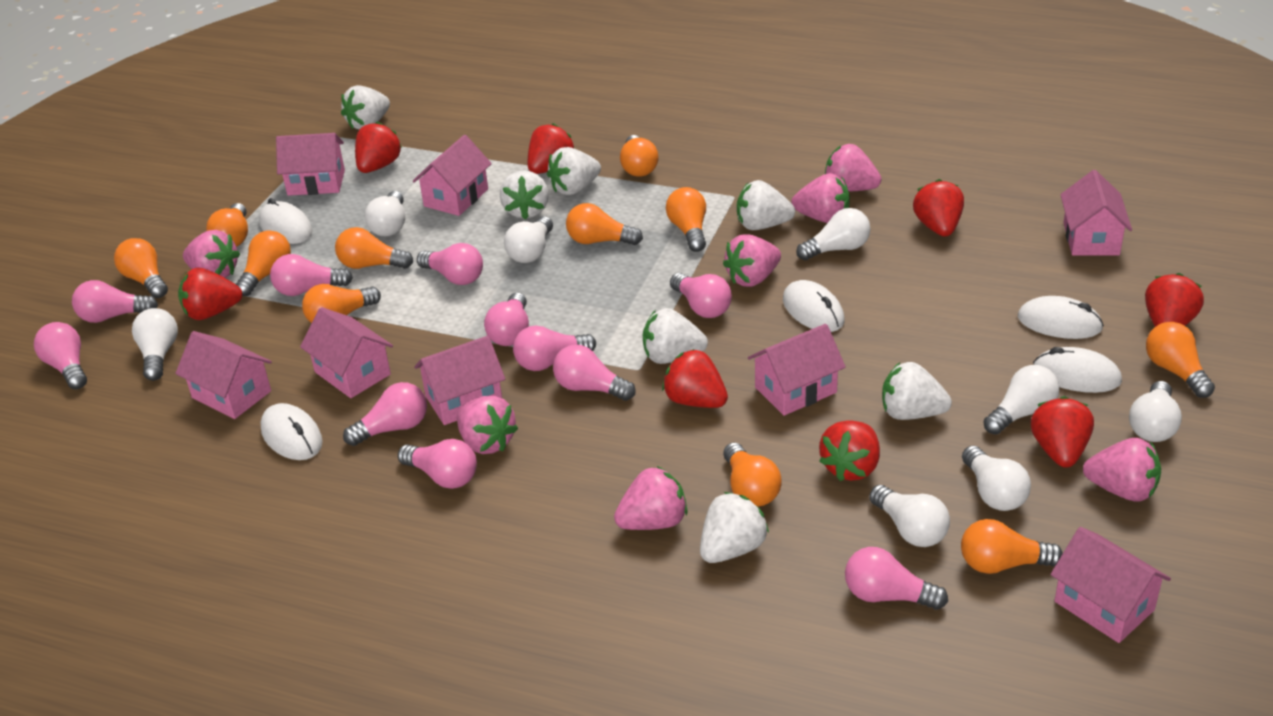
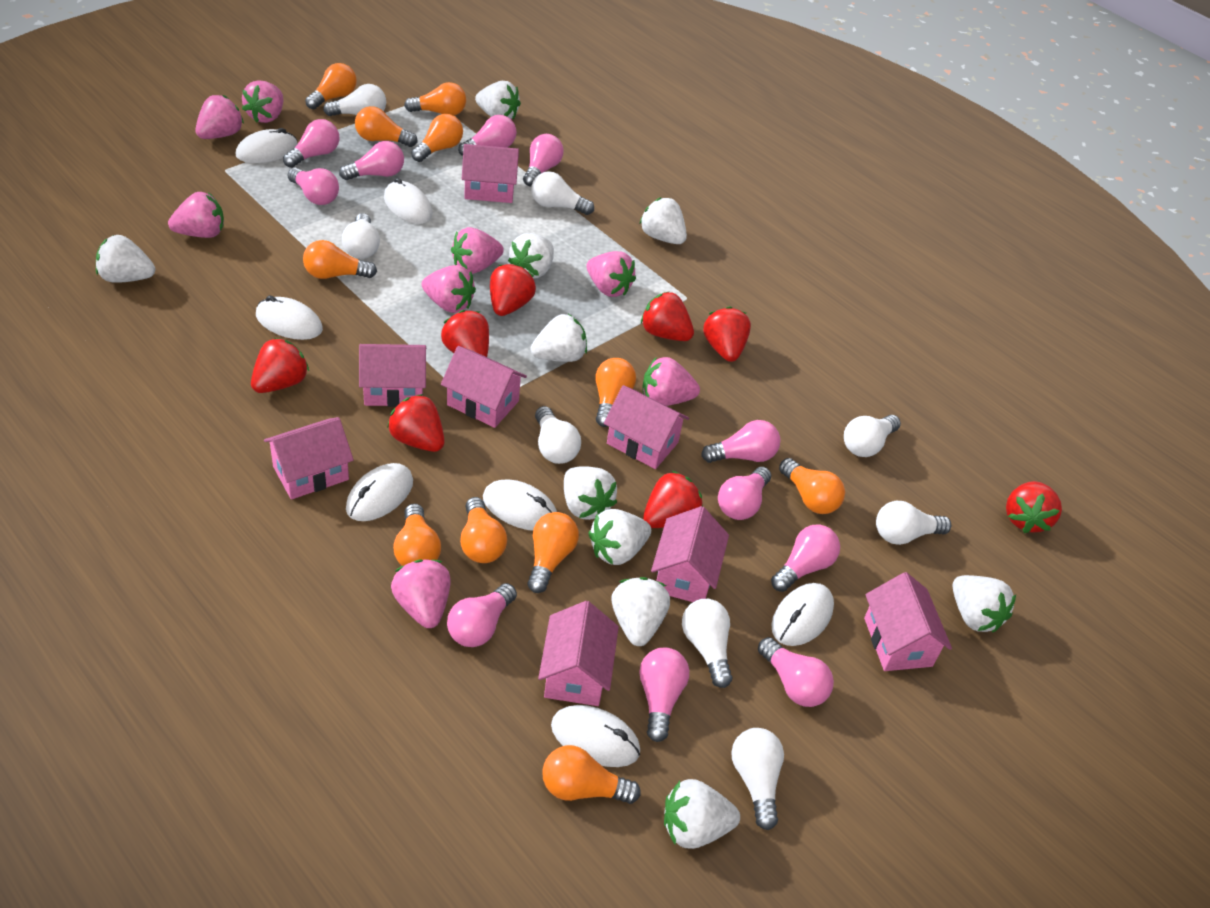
pink strawberry: [183,230,240,278] [457,396,518,454] [614,466,687,530] [723,234,781,287] [791,173,850,223] [825,144,881,192] [1083,438,1161,502] = 7 -> [168,192,224,238] [196,95,244,139] [242,80,283,123] [391,559,451,628] [422,265,476,313] [451,227,504,274] [587,251,636,297] [643,357,700,406] = 8
white mouse: [259,198,312,244] [260,403,323,460] [783,280,844,332] [1018,296,1104,339] [1033,347,1122,393] = 5 -> [236,128,298,163] [256,295,323,340] [346,463,413,521] [384,178,432,224] [483,480,557,531] [551,705,640,767] [771,583,834,646] = 7
white strawberry: [341,85,390,130] [500,170,549,220] [547,147,601,195] [643,308,708,364] [700,492,769,563] [737,180,795,230] [882,362,952,420] = 7 -> [96,235,155,283] [475,81,521,120] [508,233,554,279] [531,314,587,362] [564,466,617,520] [588,509,651,565] [611,577,670,646] [640,198,687,244] [664,779,740,849] [953,575,1016,632] = 10

